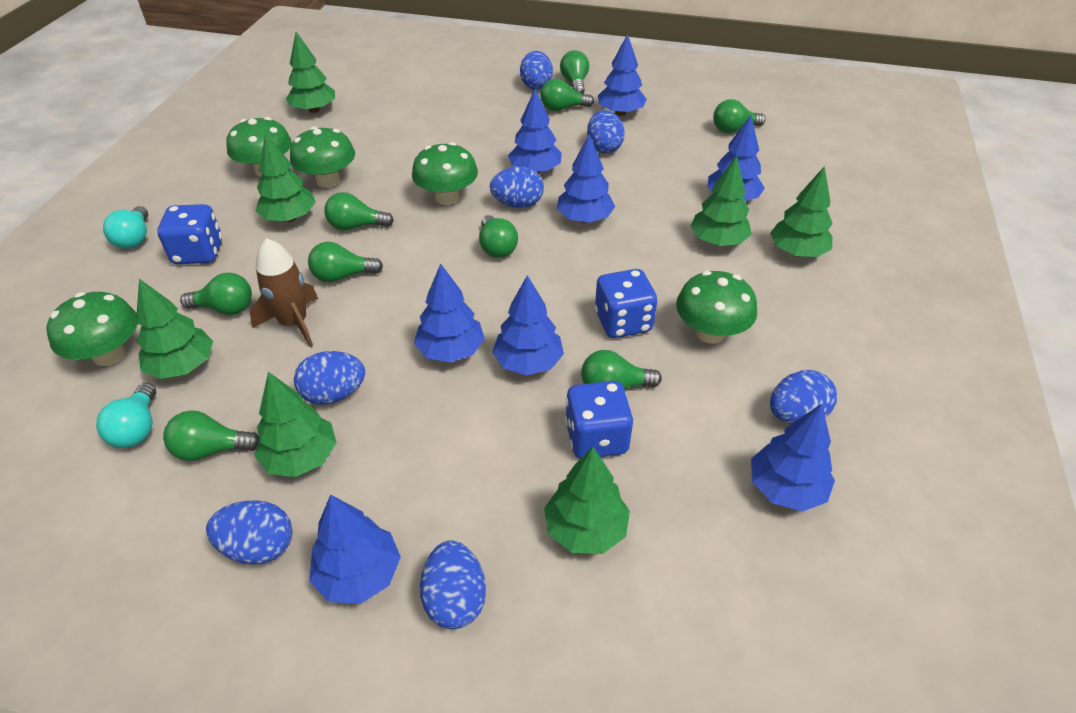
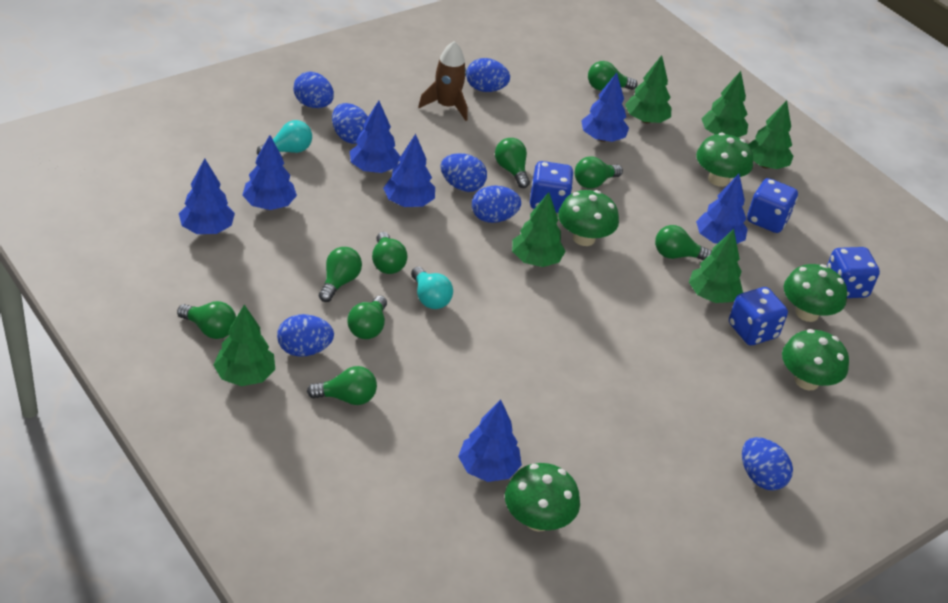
blue dice: [157,204,222,264] [565,381,633,459] [595,269,657,338] = 3 -> [530,161,574,213] [729,287,788,345] [747,178,798,233] [827,247,880,298] = 4
blue tree: [309,494,401,604] [414,263,485,363] [492,275,564,375] [508,89,562,174] [557,134,615,223] [598,34,647,116] [708,115,765,201] [751,404,835,511] = 8 -> [179,158,235,234] [242,135,297,210] [349,101,401,173] [383,134,435,207] [458,400,522,482] [581,73,629,142] [696,174,748,244] = 7
green tree: [137,279,213,379] [254,372,337,477] [256,133,316,222] [286,32,335,113] [544,447,630,554] [690,156,752,246] [770,166,833,257] = 7 -> [214,304,275,386] [512,192,566,267] [625,55,671,123] [689,229,743,303] [701,71,748,138] [748,100,794,169] = 6

